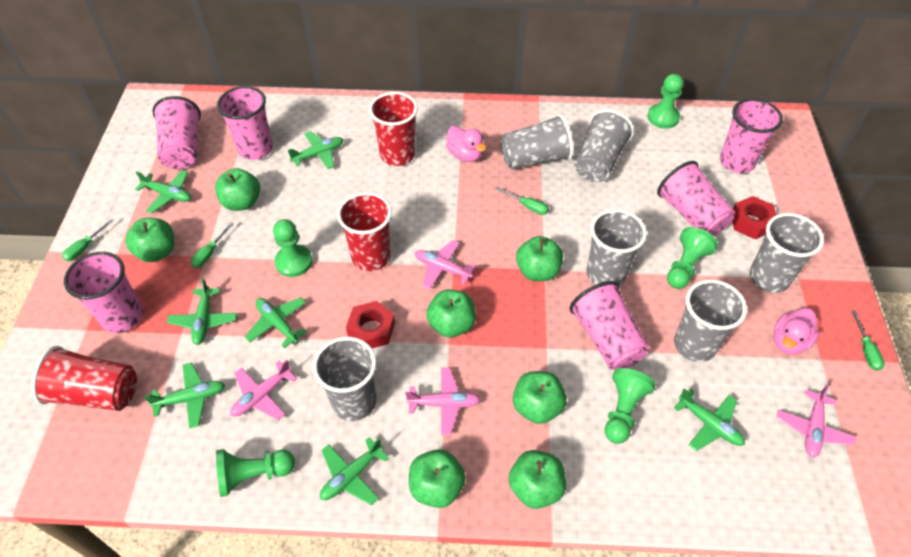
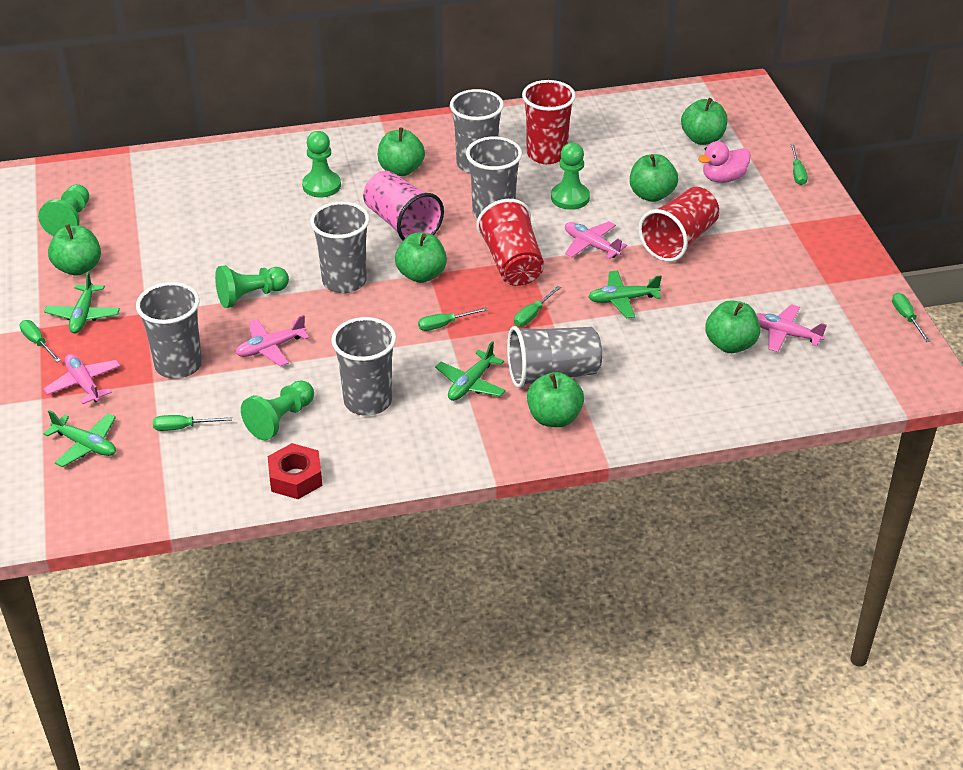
green plane: [135,170,191,213] [144,362,225,429] [167,279,237,345] [245,297,307,348] [288,131,344,169] [320,437,389,505] [674,388,745,451] = 7 -> [44,271,120,333] [44,410,116,467] [435,341,506,401] [588,271,662,319] = 4
green screwdriver: [62,218,114,261] [191,222,234,268] [495,187,549,215] [852,311,885,371] = 4 -> [20,320,61,362] [153,415,232,431] [418,307,488,331] [514,286,561,327] [791,145,807,185] [892,293,930,342] = 6
pink cup: [64,252,143,333] [152,96,201,169] [217,86,273,160] [570,281,649,370] [657,161,735,236] [720,99,783,173] = 6 -> [363,171,444,240] = 1
pink duck: [446,126,486,162] [774,308,820,355] = 2 -> [698,141,751,183] = 1
red nut: [346,301,395,348] [732,196,776,239] = 2 -> [268,443,322,499] = 1

